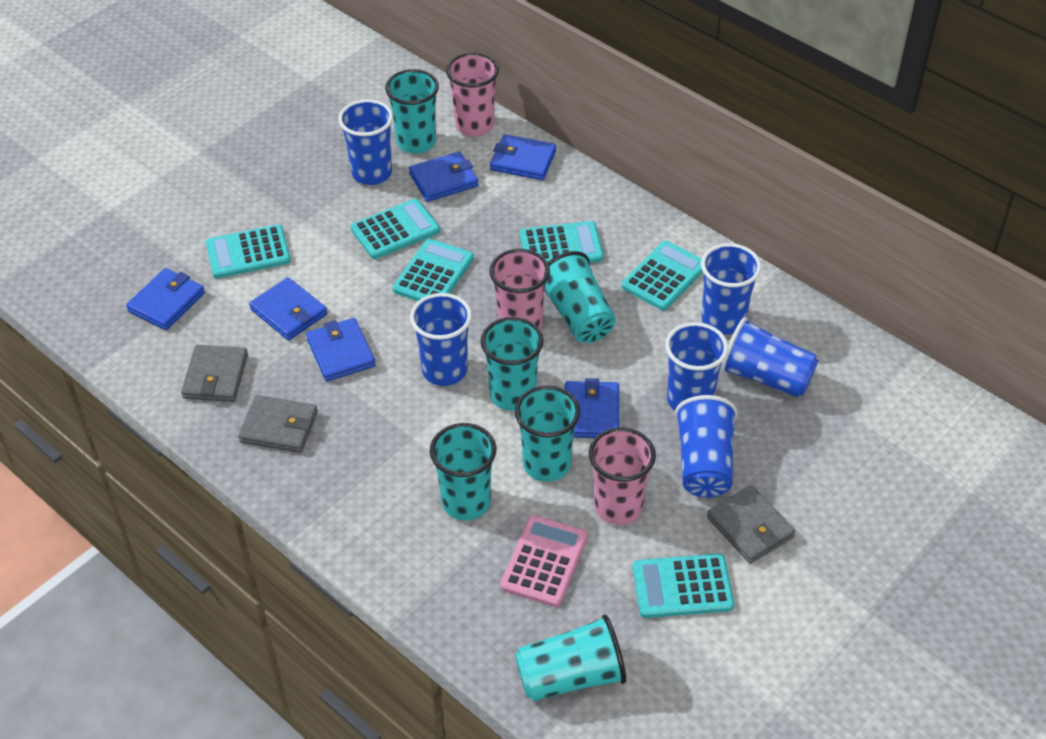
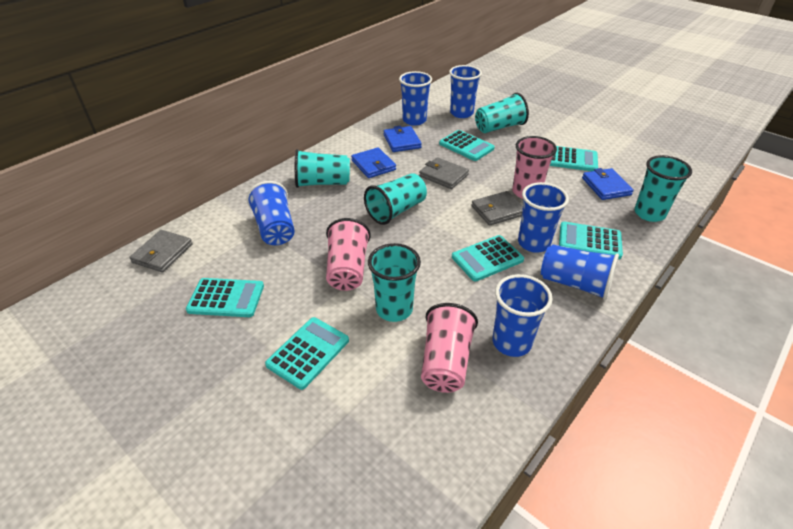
blue wallet: [126,268,205,330] [249,277,327,340] [306,318,376,382] [409,151,479,202] [490,134,556,180] [565,378,619,438] = 6 -> [351,147,396,178] [384,126,422,152] [582,168,634,200] = 3
pink calculator: [500,515,588,607] = 1 -> none = 0
turquoise cup: [385,69,439,154] [430,423,497,521] [481,317,544,411] [515,385,580,482] [515,615,626,701] [544,251,616,343] = 6 -> [295,149,350,188] [364,173,427,225] [368,243,421,322] [475,93,529,133] [634,155,692,222] = 5

